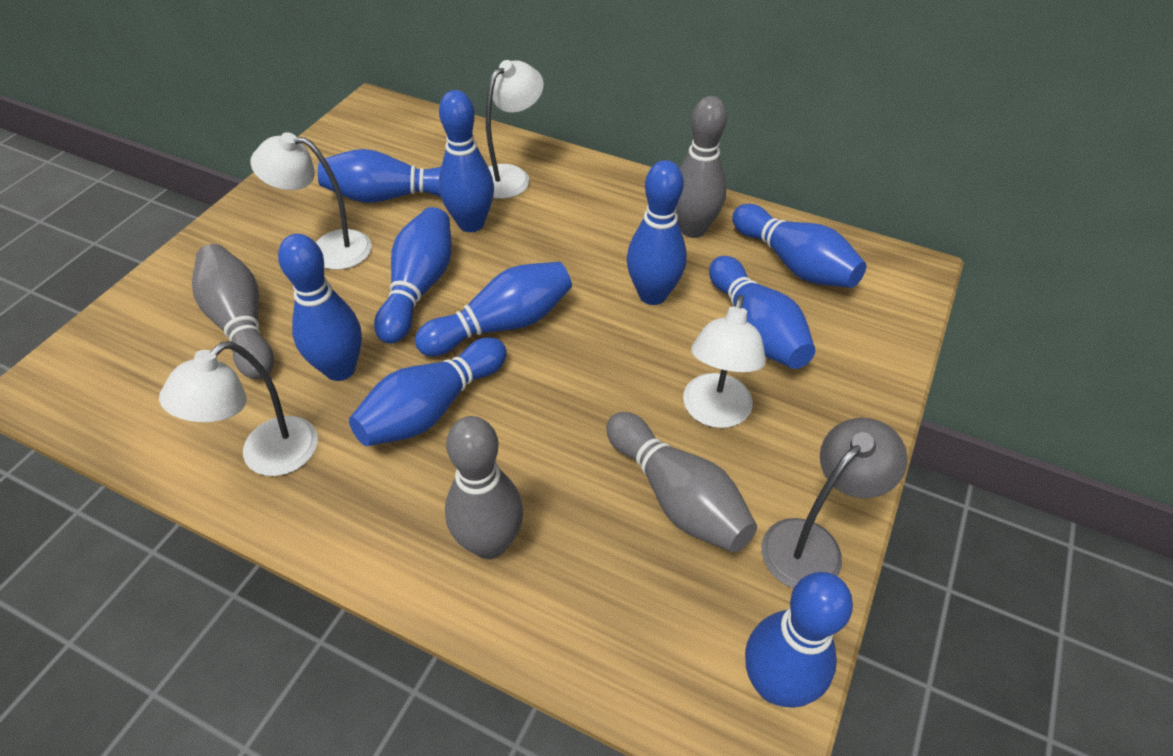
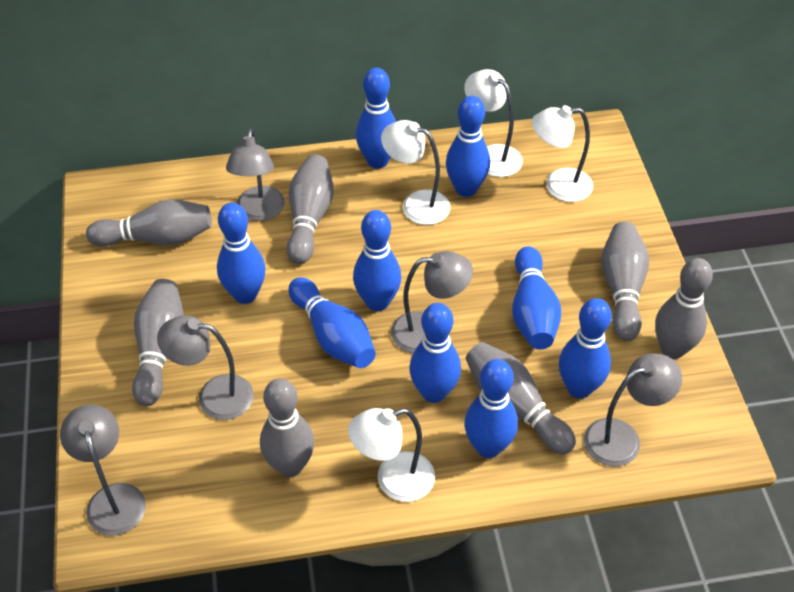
blue bowling pin: [278,234,362,381] [318,149,441,203] [349,337,507,446] [374,207,452,344] [415,262,572,356] [439,90,494,232] [627,160,687,305] [709,256,815,369] [732,204,866,288] [745,572,853,708] = 10 -> [217,203,266,304] [289,277,376,368] [353,210,402,311] [356,68,396,169] [409,303,461,403] [446,96,490,197] [464,359,518,458] [512,246,561,349] [559,298,612,399] = 9
grey bowling pin: [192,244,274,379] [445,416,523,559] [606,412,757,553] [676,96,727,238] = 4 -> [86,200,212,246] [132,279,184,406] [260,378,314,477] [287,155,334,264] [466,342,576,454] [601,222,649,341] [655,258,713,359] = 7
grey lamp: [761,418,908,588] = 1 -> [60,405,146,536] [157,315,254,420] [226,128,285,221] [391,251,473,353] [584,353,682,466] = 5

